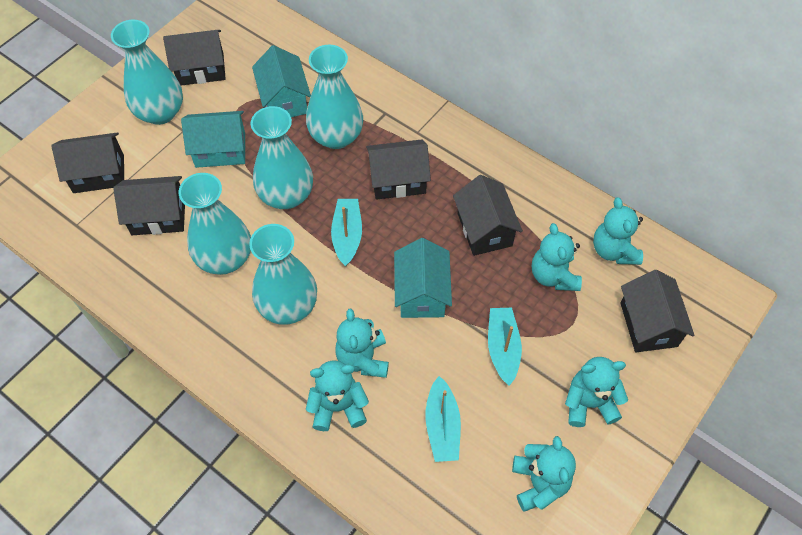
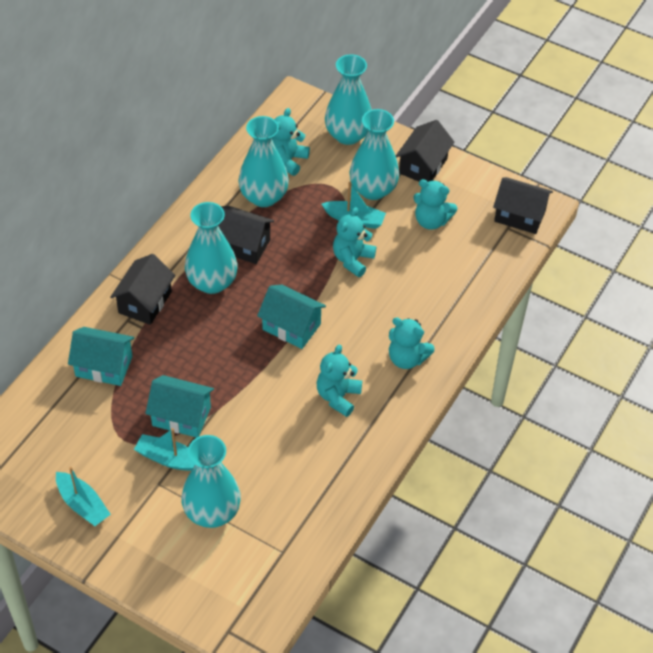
black house: [51,132,124,193] [113,176,185,235] [163,30,226,86] [366,139,431,200] [453,175,523,256] [620,270,695,352] = 6 -> [110,254,176,325] [218,206,274,264] [396,120,455,182] [493,177,553,234] = 4
turquoise teddy bear: [306,361,369,431] [335,309,389,378] [512,436,576,512] [532,223,582,291] [565,357,628,427] [593,197,643,265] = 6 -> [272,108,310,176] [317,345,362,417] [333,207,376,277] [389,317,434,369] [413,179,458,230] = 5

